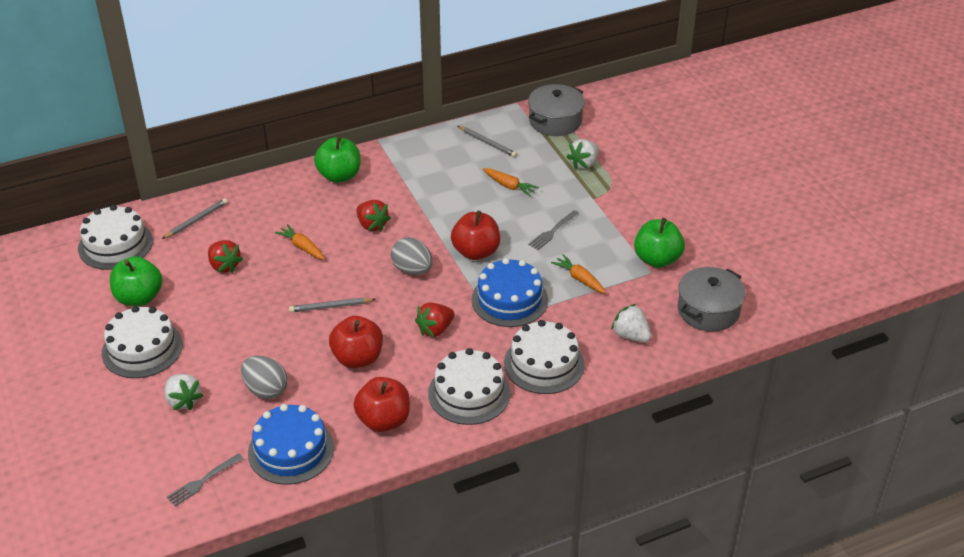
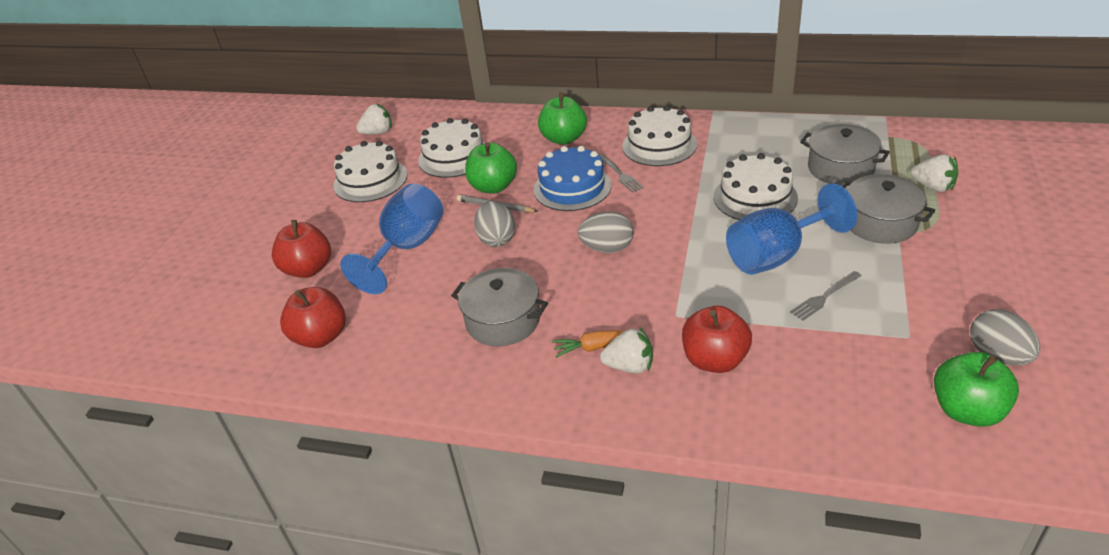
blue cake: [248,404,334,485] [472,258,548,327] = 2 -> [533,146,611,211] = 1
blue goblet: none = 0 -> [340,184,443,294] [726,183,857,275] = 2
grey egg: [241,356,288,399] [391,237,433,275] = 2 -> [474,201,515,247] [578,212,634,253] [970,309,1040,366] = 3
grey pencil: [162,198,228,239] [289,298,376,312] [458,126,517,157] = 3 -> [457,195,538,213] = 1
grey pot: [528,84,585,136] [678,267,746,332] = 2 -> [451,268,548,346] [800,124,890,186] [842,174,935,244] = 3
orange carrot: [275,224,325,260] [483,168,539,197] [551,254,606,294] = 3 -> [552,330,624,358] = 1
red strawberry: [208,240,243,273] [356,200,391,231] [415,303,455,337] = 3 -> none = 0

